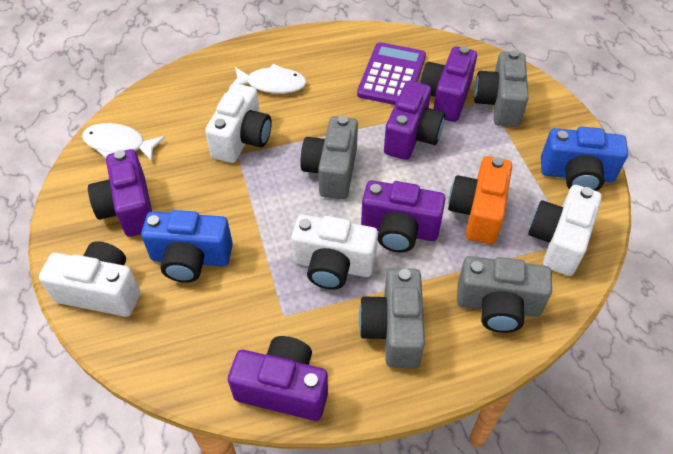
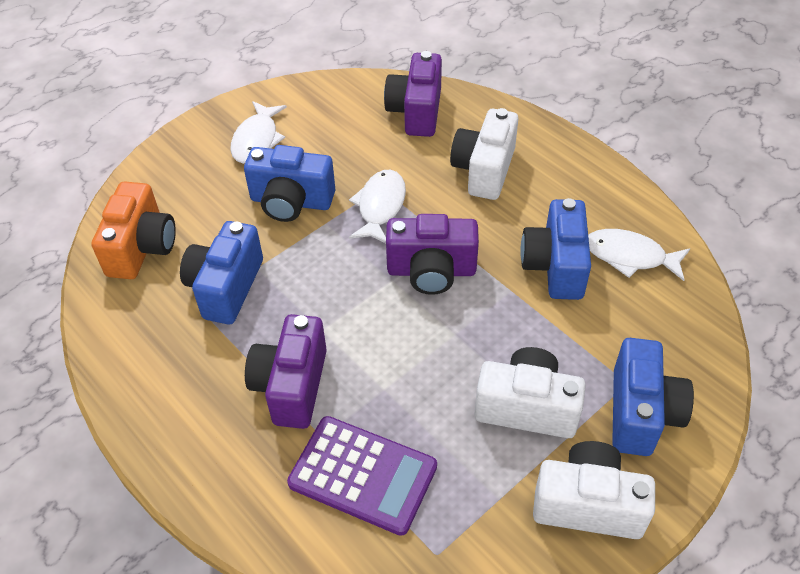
blue camera: [141,210,233,283] [541,127,628,191] = 2 -> [180,221,263,324] [244,145,335,222] [520,198,591,300] [612,338,694,456] = 4
grey camera: [300,116,358,199] [359,268,425,368] [457,256,552,333] [474,50,529,127] = 4 -> none = 0
purple camera: [88,149,152,237] [228,336,328,421] [361,180,445,252] [384,81,445,160] [420,46,477,122] = 5 -> [245,314,327,429] [384,51,442,137] [386,214,479,295] = 3
white camera: [39,241,140,317] [205,83,272,163] [291,215,378,289] [528,185,602,276] = 4 -> [450,108,518,200] [474,347,586,438] [533,441,655,539] = 3
white fish: [82,123,165,161] [229,64,307,94] = 2 -> [230,101,287,164] [349,170,406,243] [588,229,690,281] = 3

